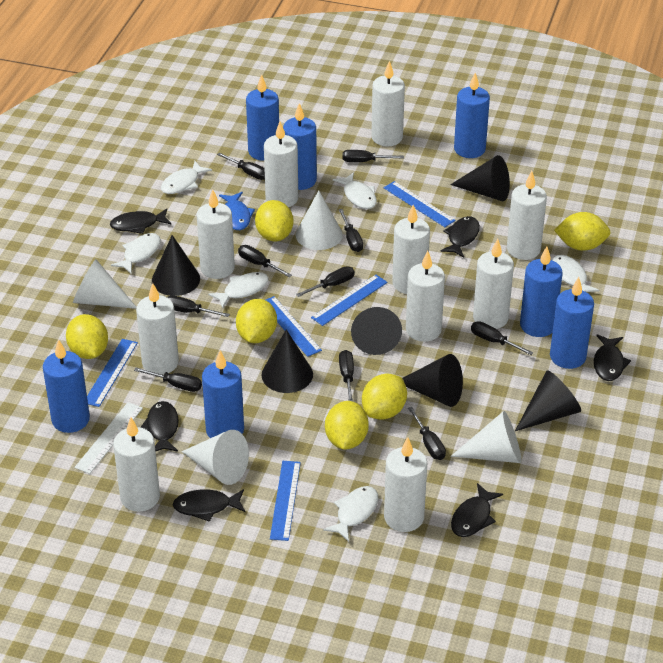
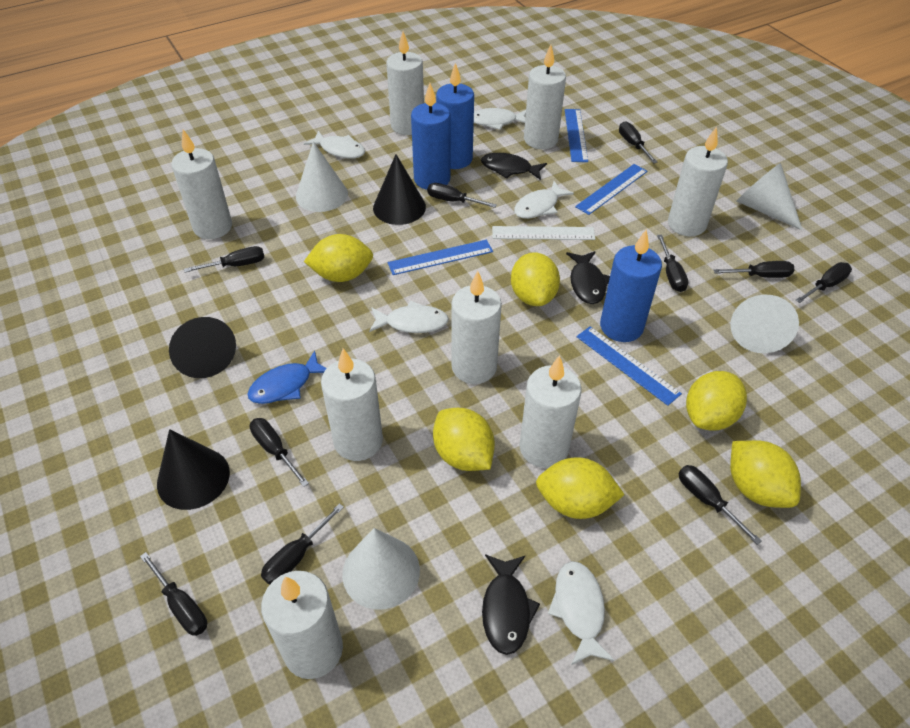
black cone: [152,235,200,296] [262,330,313,393] [351,307,402,355] [403,354,463,407] [450,155,510,201] [515,370,581,431] = 6 -> [157,429,230,510] [169,317,236,378] [373,154,426,225] = 3
black fish: [110,209,172,234] [140,401,179,452] [173,489,245,522] [440,216,480,258] [451,483,503,537] [594,334,631,381] = 6 -> [481,153,547,180] [482,554,540,655] [566,251,610,304] = 3
blue candle: [43,339,90,433] [202,350,244,438] [246,74,279,161] [283,103,317,190] [454,73,490,158] [520,247,563,337] [550,277,594,369] = 7 -> [411,83,450,190] [436,63,474,169] [600,230,662,342] = 3
blue ruler: [87,339,138,407] [266,296,322,357] [270,461,301,541] [311,275,387,326] [384,181,456,227] = 5 -> [388,240,493,275] [565,109,588,162] [575,164,647,215] [576,326,682,406] = 4
white candle: [113,417,160,512] [136,283,179,375] [197,189,235,279] [264,122,298,207] [371,61,405,146] [384,437,427,532] [392,205,430,294] [406,250,445,342] [473,239,514,329] [507,171,547,260] = 10 -> [171,129,232,239] [261,571,343,679] [321,348,383,461] [386,32,424,135] [451,271,502,384] [519,355,582,468] [524,44,566,149] [668,126,728,236] = 8
white fish: [111,233,161,274] [161,161,212,194] [208,272,269,308] [323,486,378,542] [333,172,377,209] [553,255,599,292] = 6 -> [304,131,365,159] [369,301,449,333] [474,108,526,130] [514,181,574,219] [548,561,614,665] = 5

